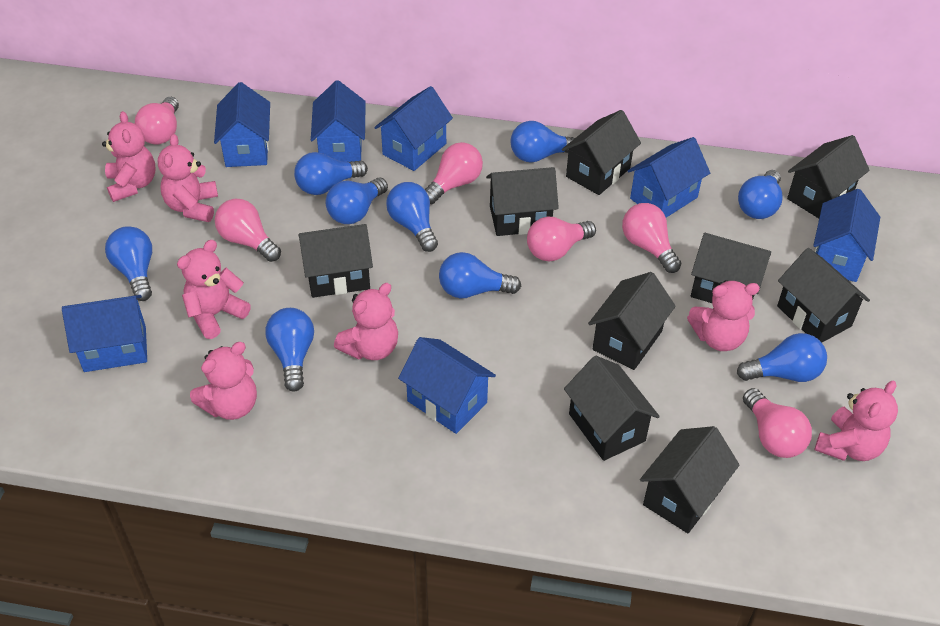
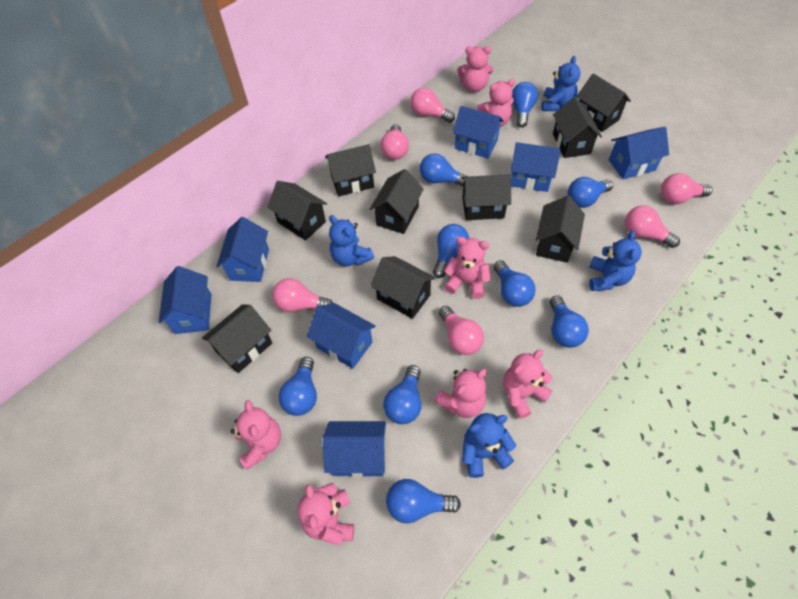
blue teddy bear: none = 0 -> [329,215,374,267] [462,413,516,478] [541,56,581,111] [589,231,642,291] = 4

